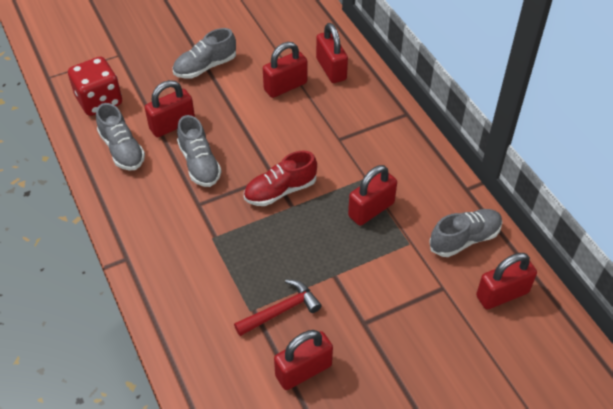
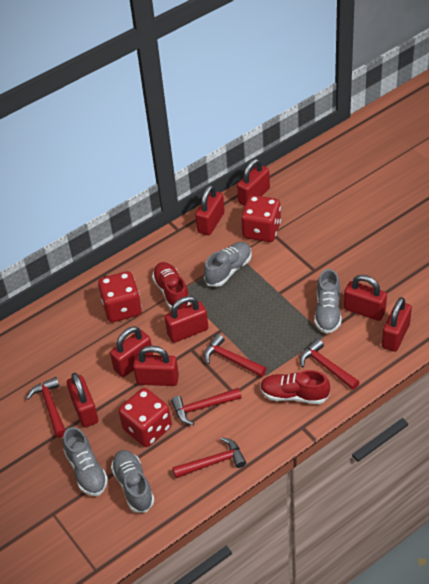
red dice: [68,56,122,116] = 1 -> [98,271,142,322] [119,388,172,447] [241,195,281,242] = 3
red hammer: [234,280,322,336] = 1 -> [26,377,66,437] [171,388,242,425] [173,437,246,478] [204,334,267,377] [299,339,359,390] = 5
red padlock: [145,80,195,137] [263,42,307,98] [274,330,333,390] [316,23,348,83] [348,165,397,226] [476,253,537,309] = 6 -> [67,373,98,427] [110,326,153,377] [133,346,179,386] [165,296,208,343] [195,185,225,236] [237,158,270,206] [344,275,387,321] [382,297,412,352] = 8
red shoe: [244,150,317,206] = 1 -> [152,262,190,310] [260,370,330,404] = 2

